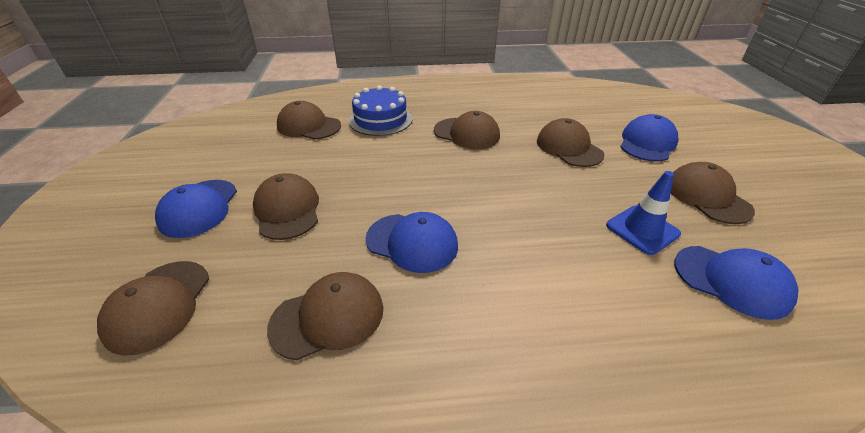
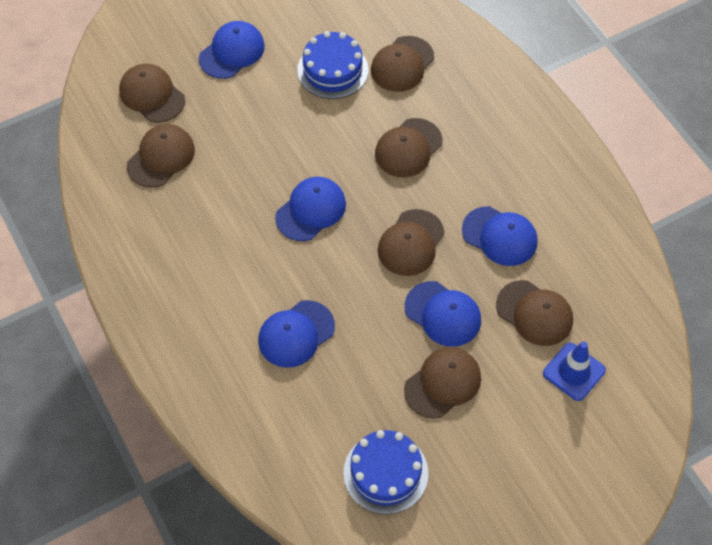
blue cake: [349,85,413,136] = 1 -> [297,31,368,99] [343,430,428,514] = 2
blue cap: [155,180,237,238] [366,212,458,273] [620,114,678,162] [674,246,799,320] = 4 -> [199,21,265,79] [258,300,335,368] [275,177,346,241] [405,281,481,347] [462,206,538,266] = 5

